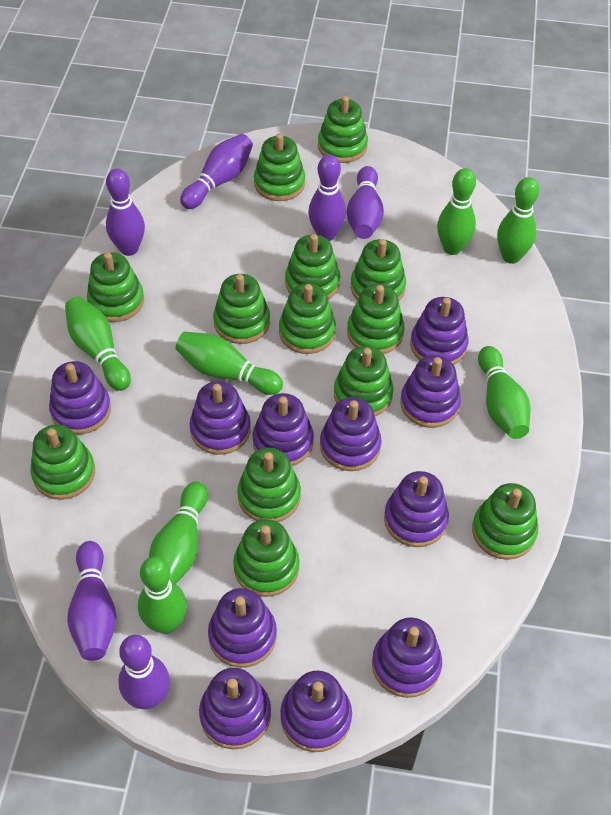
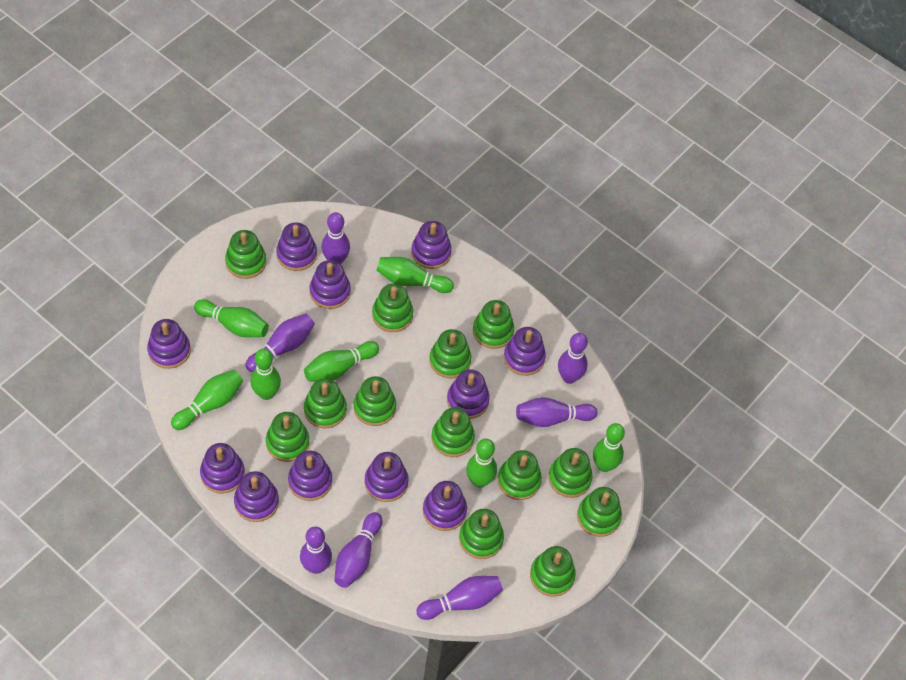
purple bowling pin: [67,541,117,661] [106,169,145,256] [118,635,170,709] [180,134,253,209] [308,155,346,241] [346,166,384,239] = 6 -> [245,314,315,372] [300,527,332,574] [322,212,350,264] [334,512,383,588] [417,576,503,620] [516,397,598,427] [558,333,588,384] = 7

